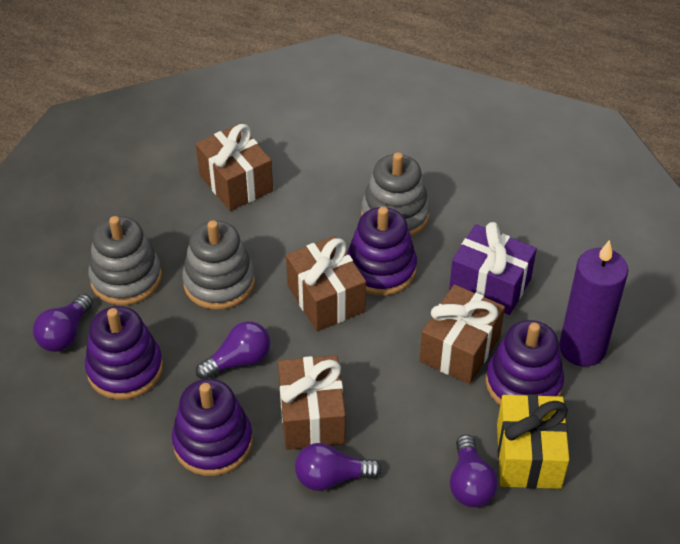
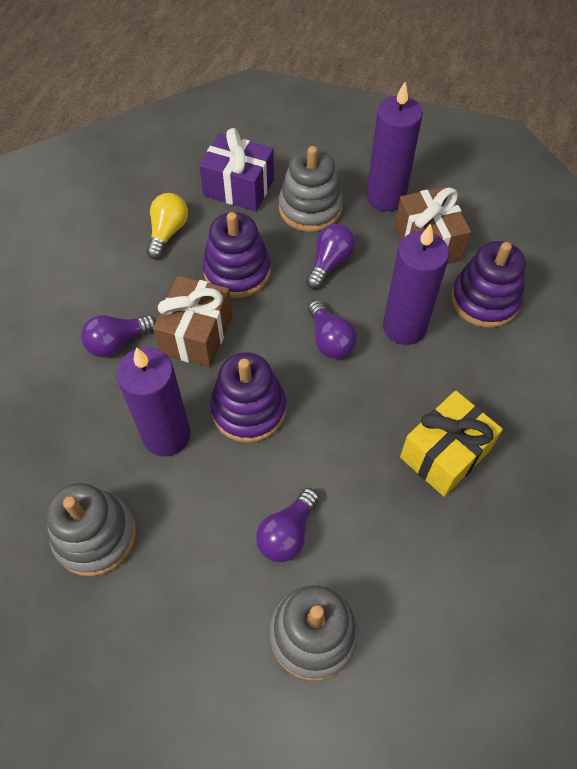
brown gift: [196,124,273,211] [278,355,346,450] [286,236,366,331] [420,284,505,384] = 4 -> [153,276,232,368] [395,186,471,264] = 2
purple candle: [559,240,628,367] = 1 -> [116,347,190,457] [366,82,423,211] [383,223,449,345] = 3
purple stacking toy: [85,306,163,400] [172,379,253,476] [347,207,417,296] [486,320,564,405] = 4 -> [203,212,271,298] [210,352,286,443] [451,241,526,328] = 3
yellow light bulb: none = 0 -> [146,193,188,259] = 1

